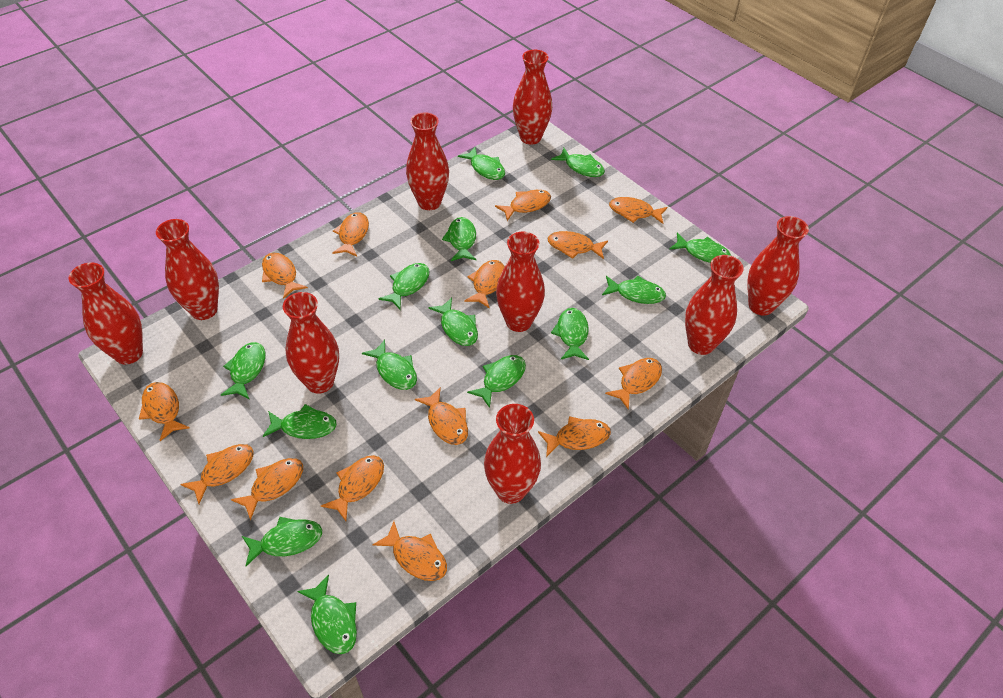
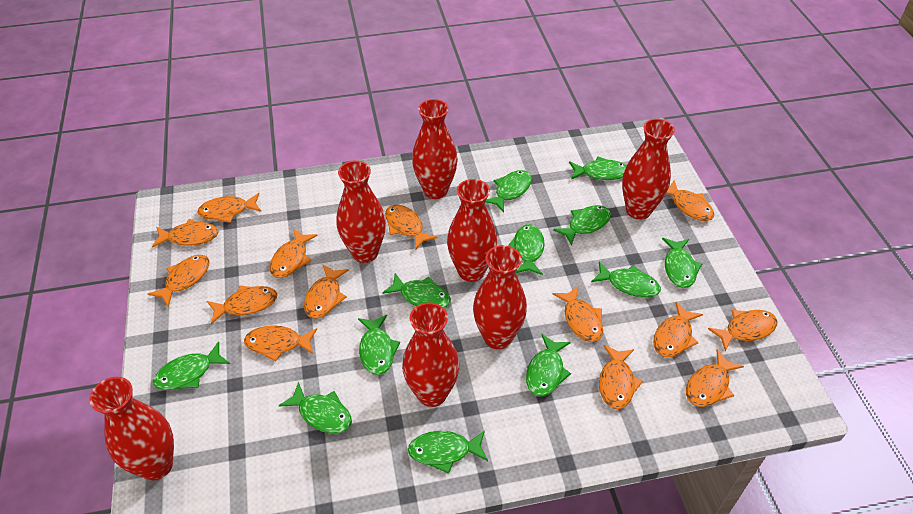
green fish: [221,342,265,399] [242,517,322,566] [263,404,337,439] [297,574,357,654] [362,340,417,390] [378,263,429,309] [429,297,478,346] [442,217,476,261] [458,147,505,180] [467,355,526,408] [551,148,605,177] [551,308,589,360] [602,276,666,304] [669,233,731,263] = 14 -> [153,341,230,390] [279,382,352,433] [358,315,400,375] [382,273,451,308] [408,430,488,474] [486,170,532,213] [508,224,545,275] [526,334,571,397] [553,205,611,246] [569,157,626,180] [591,262,661,298] [662,238,702,288] = 12
red vase: [69,263,143,365] [156,219,219,320] [283,292,339,394] [406,112,449,210] [484,404,541,504] [496,232,545,332] [513,50,552,145] [685,255,744,355] [747,216,809,316] = 9 -> [90,377,174,481] [337,160,386,263] [402,303,459,407] [412,99,458,199] [447,179,497,282] [473,245,527,349] [622,119,675,220] = 7

